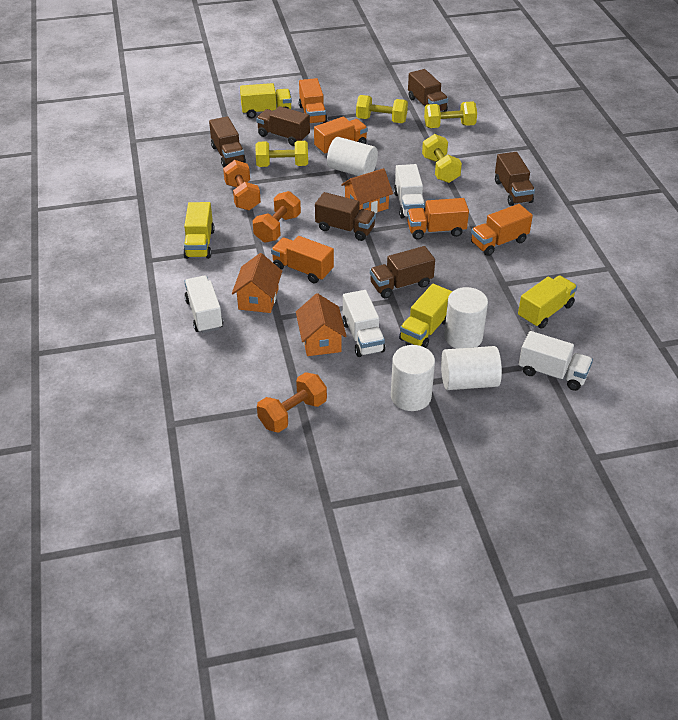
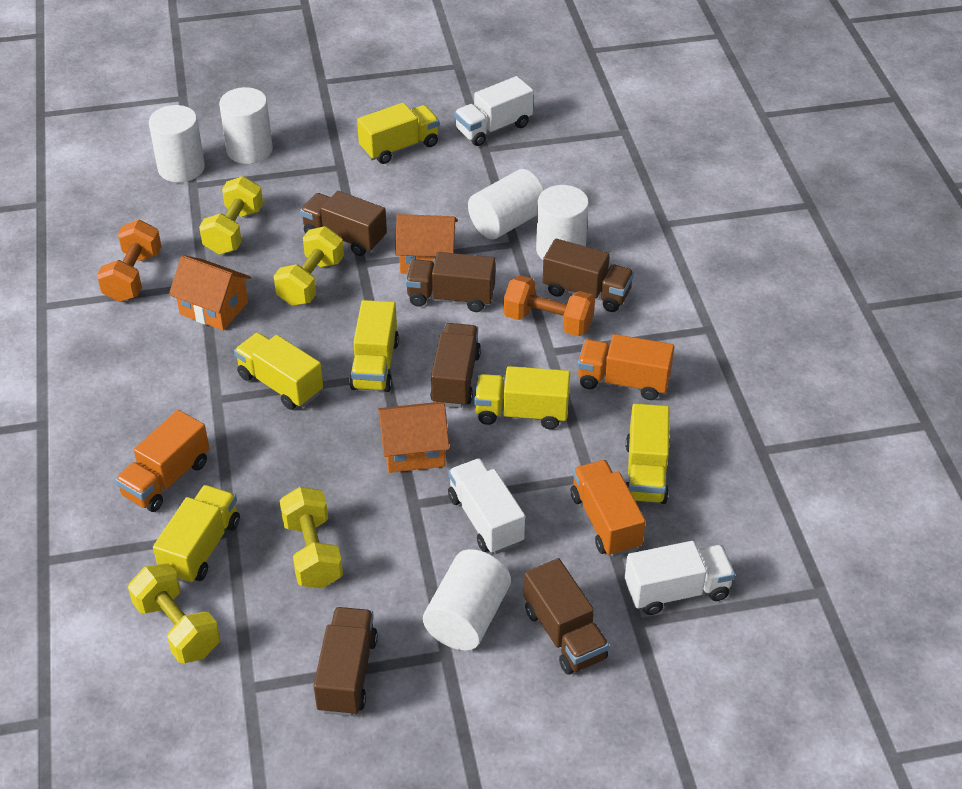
orange dumbbell: [223,160,261,210] [253,191,301,243] [257,372,327,433] = 3 -> [97,220,162,302] [503,275,595,336] = 2
orange truck: [271,236,334,283] [299,78,328,124] [314,117,368,155] [407,198,469,240] [471,204,533,256] = 5 -> [115,410,210,512] [571,460,646,557] [577,334,674,400] = 3
white cylinder: [327,137,378,176] [391,345,435,411] [441,346,502,390] [444,287,488,349] = 4 -> [149,105,205,182] [219,87,273,164] [423,549,511,650] [468,169,544,239] [536,185,589,260] = 5
white truck: [184,276,223,333] [342,290,385,357] [394,164,425,218] [519,331,593,391] = 4 -> [448,458,525,554] [454,76,533,146] [625,541,735,615] = 3
yellow truck: [183,202,215,259] [240,83,292,118] [399,284,453,348] [518,275,577,329] = 4 -> [153,485,240,584] [234,333,323,410] [349,300,399,392] [357,103,439,164] [475,366,570,429] [625,404,670,504] = 6

